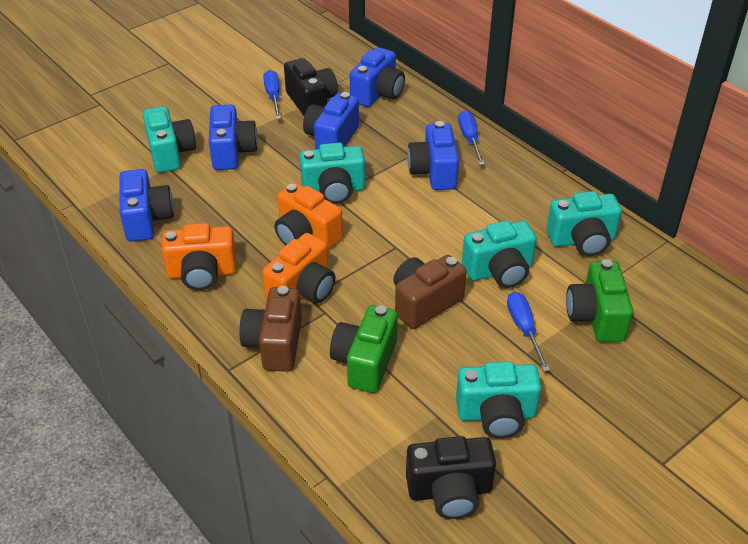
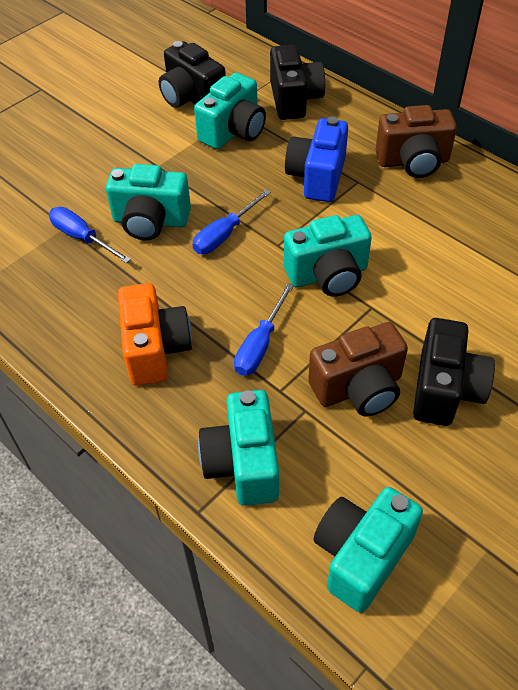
black camera: [284,58,338,116] [406,436,496,519] = 2 -> [159,41,226,108] [270,45,325,120] [413,318,495,426] = 3
blue camera: [119,169,174,242] [209,105,258,170] [303,92,359,149] [350,47,405,107] [407,121,459,190] = 5 -> [285,117,348,202] = 1
green camera: [330,305,398,393] [566,259,633,342] = 2 -> none = 0
orange camera: [162,223,236,290] [262,233,335,303] [274,182,343,250] = 3 -> [118,283,192,386] = 1

